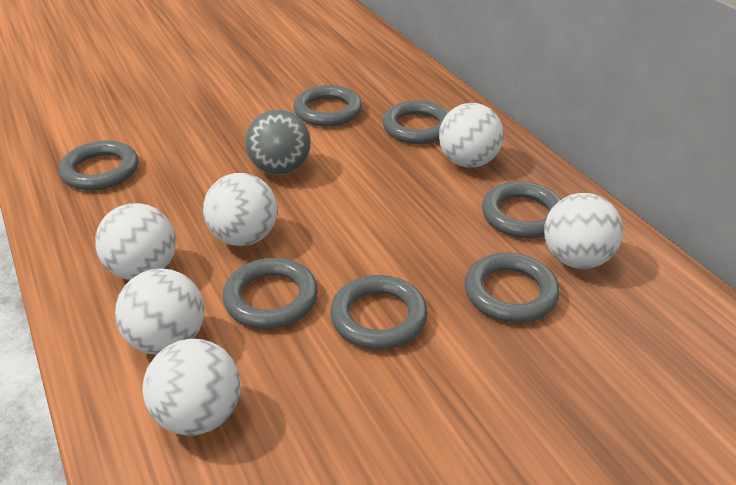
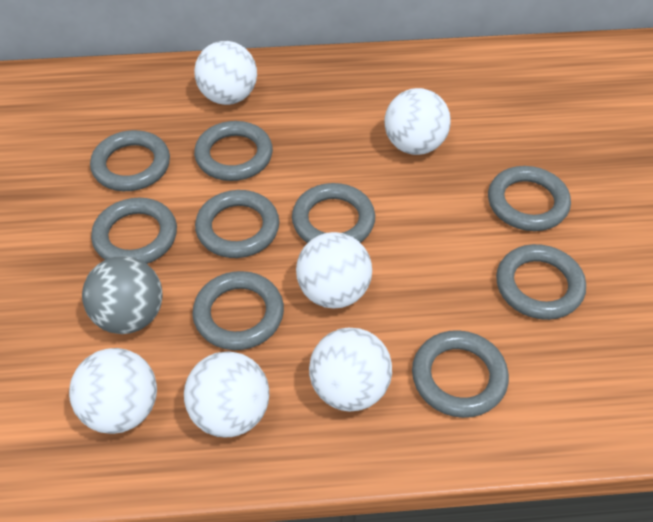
grey ring: [59,140,138,191] [223,258,318,329] [293,85,362,127] [330,275,428,350] [383,100,449,144] [465,253,560,323] [482,181,561,238] = 7 -> [90,130,170,191] [91,198,177,264] [193,271,284,350] [194,121,273,181] [195,190,279,258] [292,183,375,243] [412,330,509,418] [488,166,571,231] [496,244,586,320] = 9

